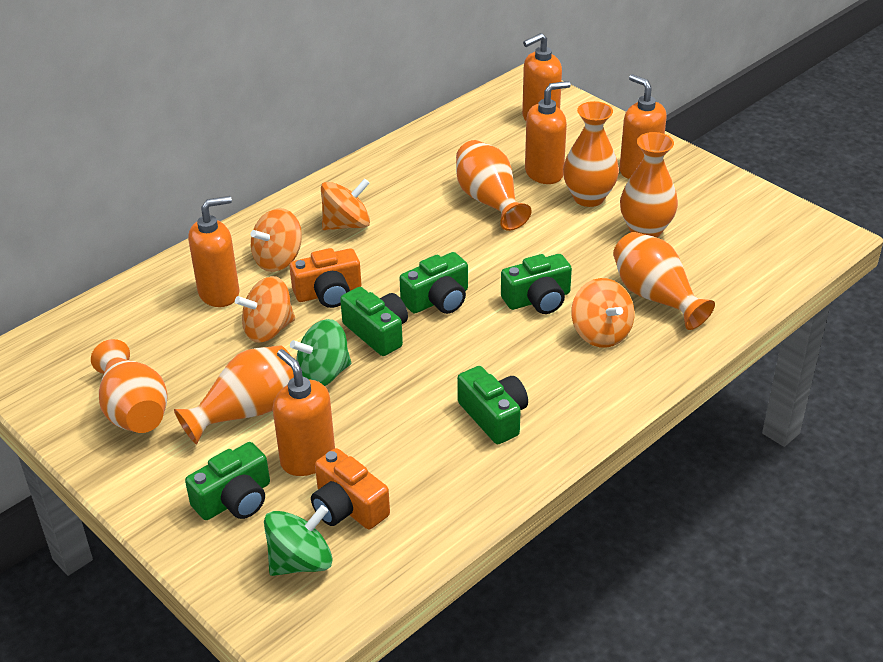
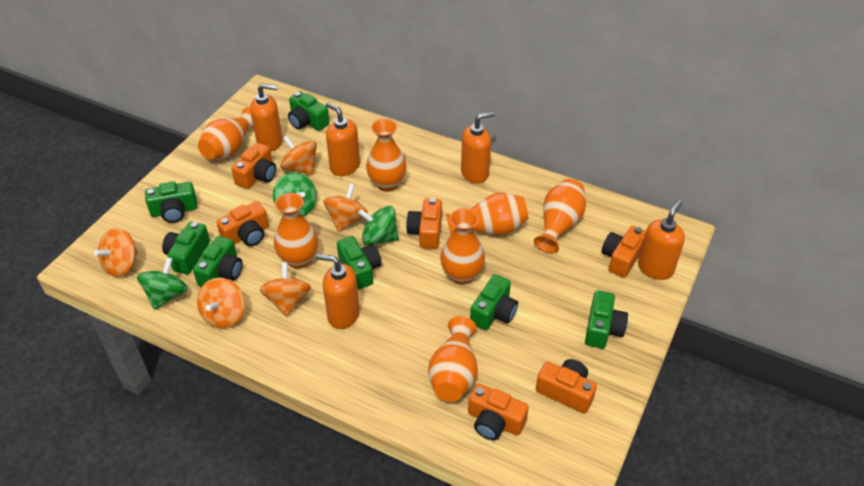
green camera: [185,442,270,520] [340,287,408,356] [399,252,468,314] [457,366,528,444] [501,254,572,314] = 5 -> [145,181,197,223] [162,222,210,274] [193,236,243,287] [288,91,330,131] [337,236,381,290] [470,274,518,330] [585,290,628,349] = 7
green spinning top: [264,505,333,576] [290,319,351,386] = 2 -> [137,257,188,310] [273,172,317,217] [358,206,399,245] = 3
orange camera: [290,248,361,308] [311,448,390,529] = 2 -> [216,201,269,246] [231,143,276,189] [406,198,442,249] [468,384,529,440] [536,359,597,414] [602,226,646,278] = 6
orange spinning top: [235,276,295,343] [250,208,302,272] [321,178,370,230] [571,278,634,348] = 4 -> [94,228,138,277] [197,278,245,329] [260,262,311,317] [280,136,317,175] [323,184,368,232] = 5
orange vase: [91,339,167,433] [174,345,294,444] [456,140,532,231] [563,101,619,207] [613,232,715,330] [620,132,678,238] = 6 -> [198,107,254,159] [274,193,318,269] [366,119,407,192] [428,316,478,402] [440,208,485,285] [446,193,528,235] [534,179,586,254] = 7

